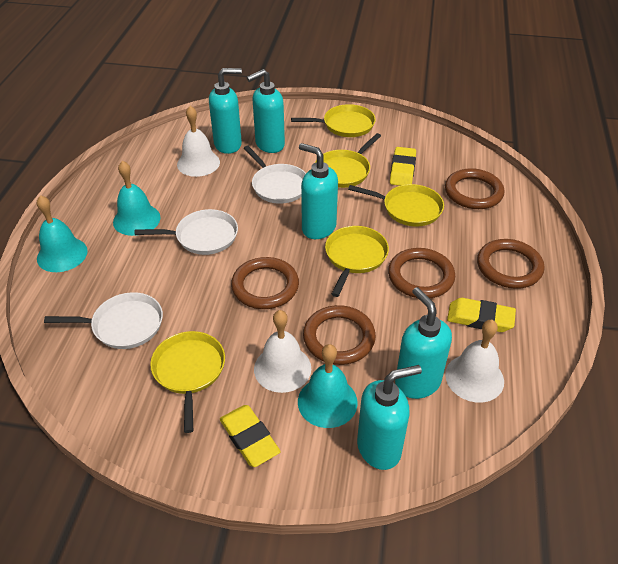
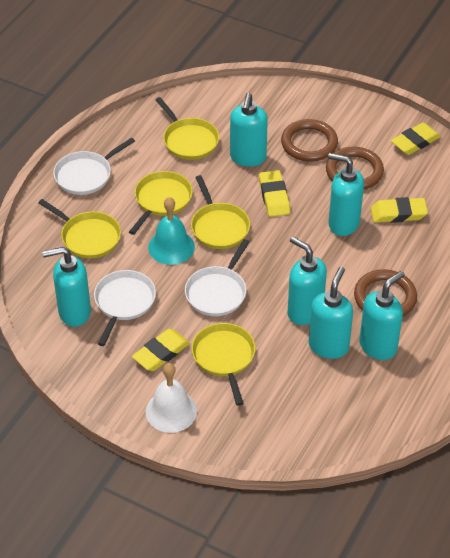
brown ring: [231,257,299,309] [303,305,376,365] [388,248,455,298] [445,168,505,209] [477,239,544,289] = 5 -> [281,119,338,162] [326,147,384,190] [354,269,417,317] = 3
turquoise bell: [37,195,88,272] [113,161,161,236] [298,344,358,428] = 3 -> [148,197,195,265] = 1
turquoise soap dispenser: [209,68,242,154] [247,69,285,153] [299,143,338,239] [357,365,422,470] [395,287,452,399] = 5 -> [42,247,91,327] [230,93,268,167] [287,237,327,325] [309,267,353,359] [328,153,364,236] [359,271,405,360] = 6
white bell: [177,106,220,177] [254,310,311,393] [445,320,504,403] = 3 -> [146,363,197,433] = 1
yellow eraser: [220,405,281,467] [390,147,416,186] [447,298,516,332] = 3 -> [132,329,190,371] [259,170,290,217] [371,197,428,223] [391,122,441,155] = 4

